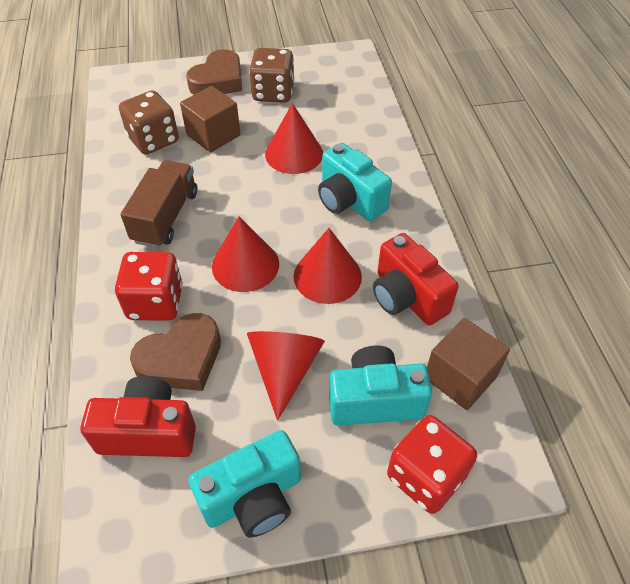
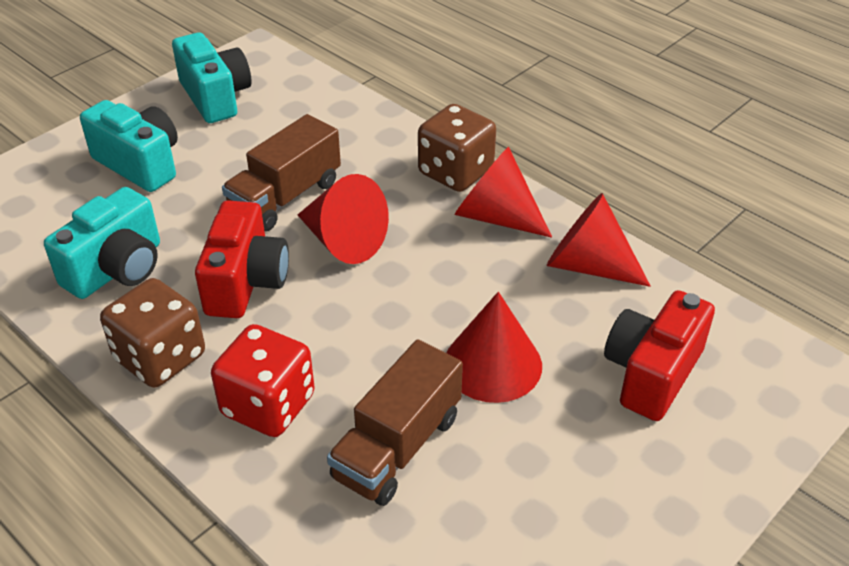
brown cube: [180,86,241,153] [427,318,510,410] = 2 -> none = 0
brown heart: [130,313,221,391] [186,49,242,95] = 2 -> none = 0
brown truck: [120,160,198,248] = 1 -> [222,114,341,231] [327,339,463,506] = 2
red dice: [115,252,183,321] [387,415,477,514] = 2 -> [211,324,315,437] = 1

